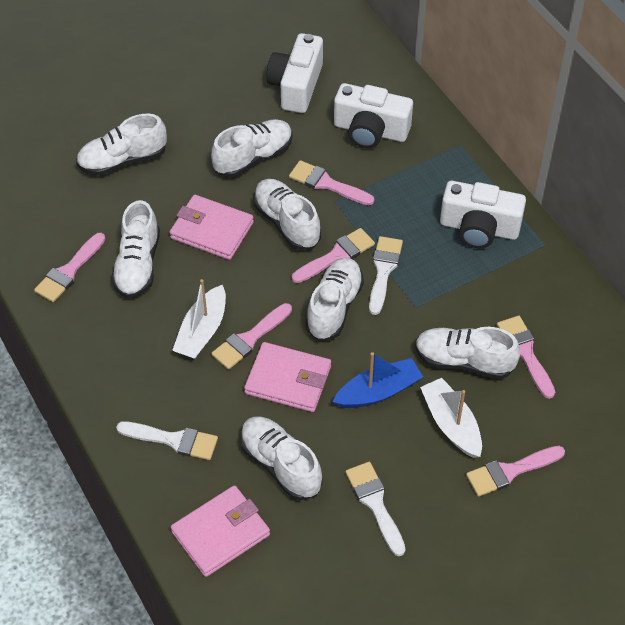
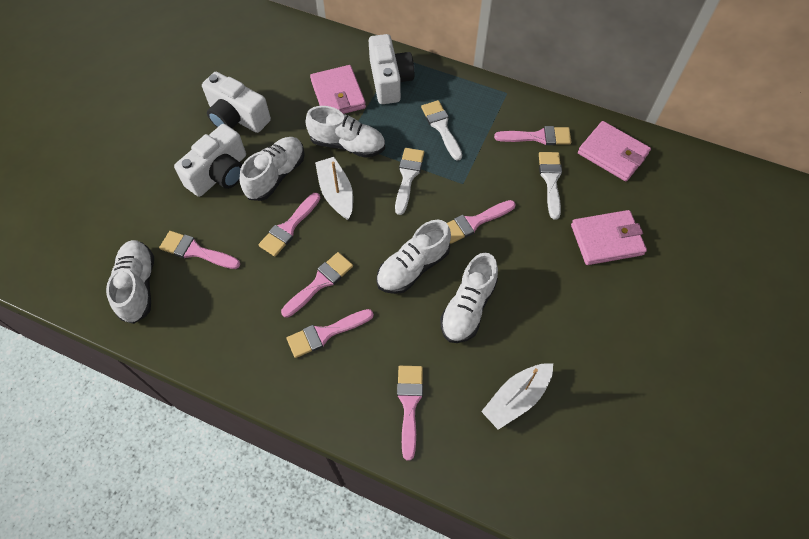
blue boat: [332,352,423,408] = 1 -> none = 0
pink brush: [34,233,105,302] [211,303,292,370] [289,160,374,205] [292,228,375,283] [466,446,565,497] [497,316,555,399] = 6 -> [159,231,240,269] [258,193,321,256] [281,252,353,317] [287,309,374,358] [397,366,423,461] [447,200,516,244] [494,126,571,145] = 7
white shoe: [76,114,167,176] [111,200,160,298] [211,119,293,177] [240,416,322,500] [254,179,321,250] [305,258,364,341] [415,327,520,379] = 7 -> [106,240,154,324] [240,137,305,201] [306,106,385,158] [376,219,451,294] [440,253,498,343] = 5

